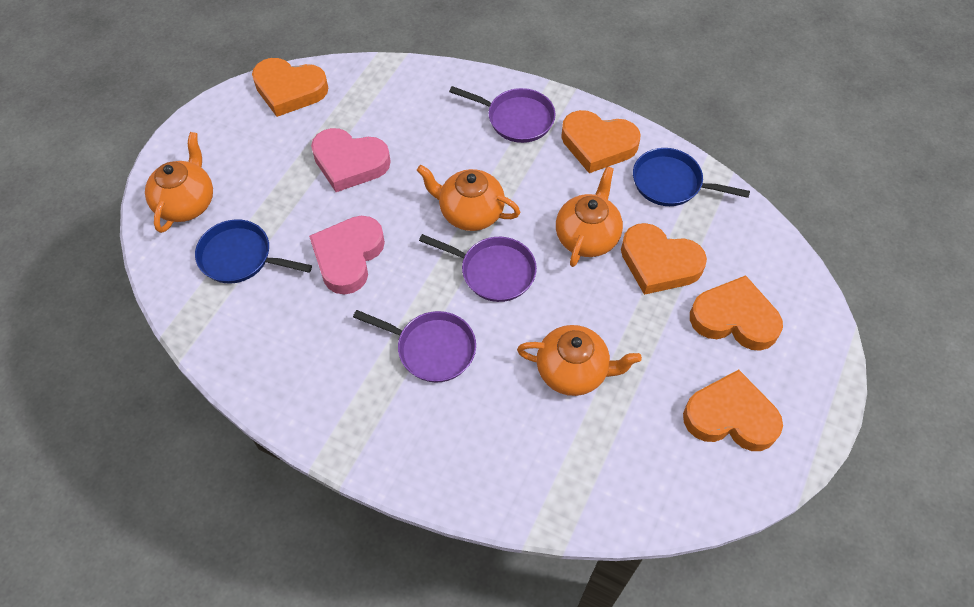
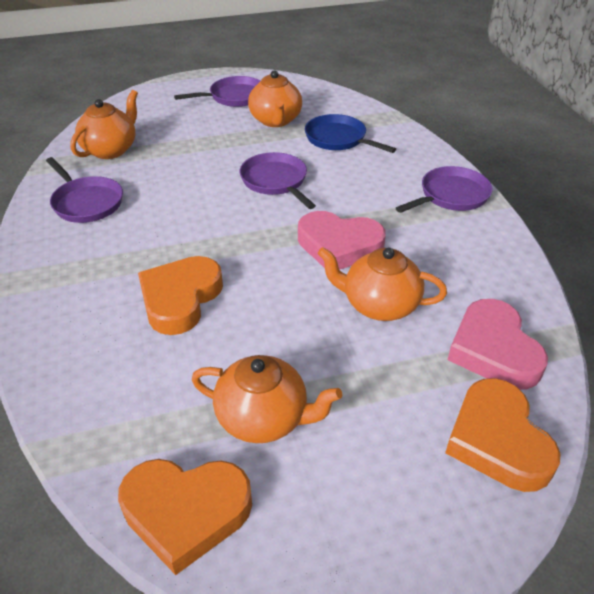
blue pan: [195,219,312,283] [633,148,750,206] = 2 -> [305,114,396,153] = 1
orange heart: [252,58,328,117] [561,110,640,173] [621,223,707,295] [683,370,783,451] [690,275,783,351] = 5 -> [118,459,252,575] [138,256,223,335] [445,378,561,492] = 3
purple pan: [353,310,476,382] [419,234,537,302] [449,86,556,143] = 3 -> [46,157,123,223] [174,76,260,107] [240,152,316,209] [396,166,493,213] = 4

